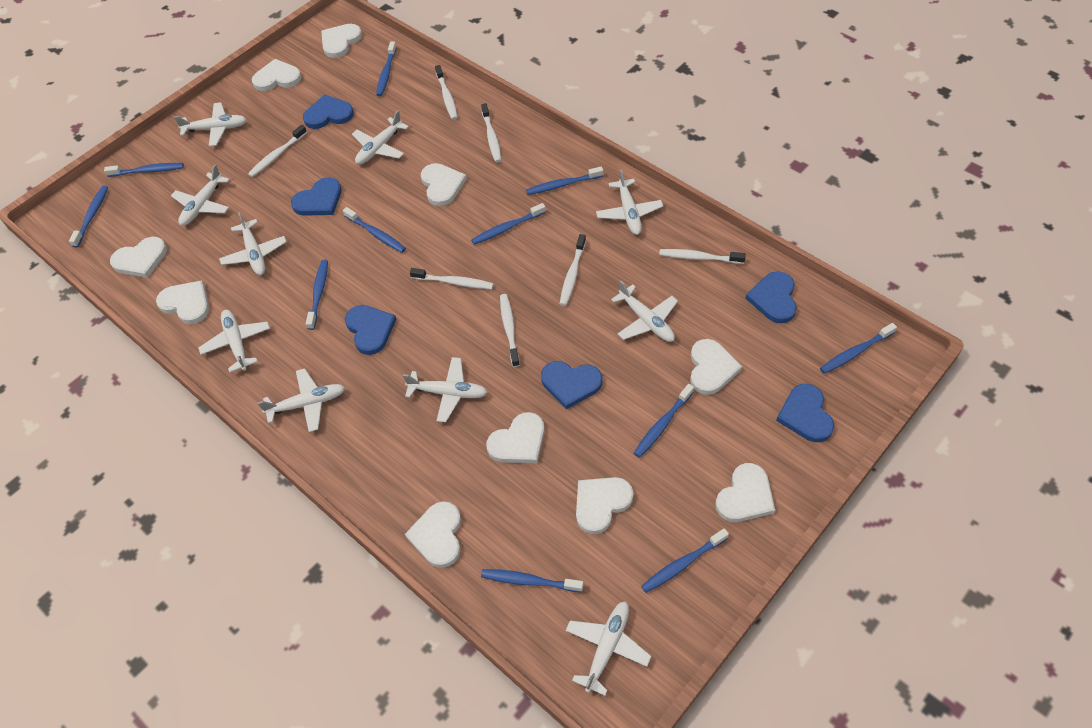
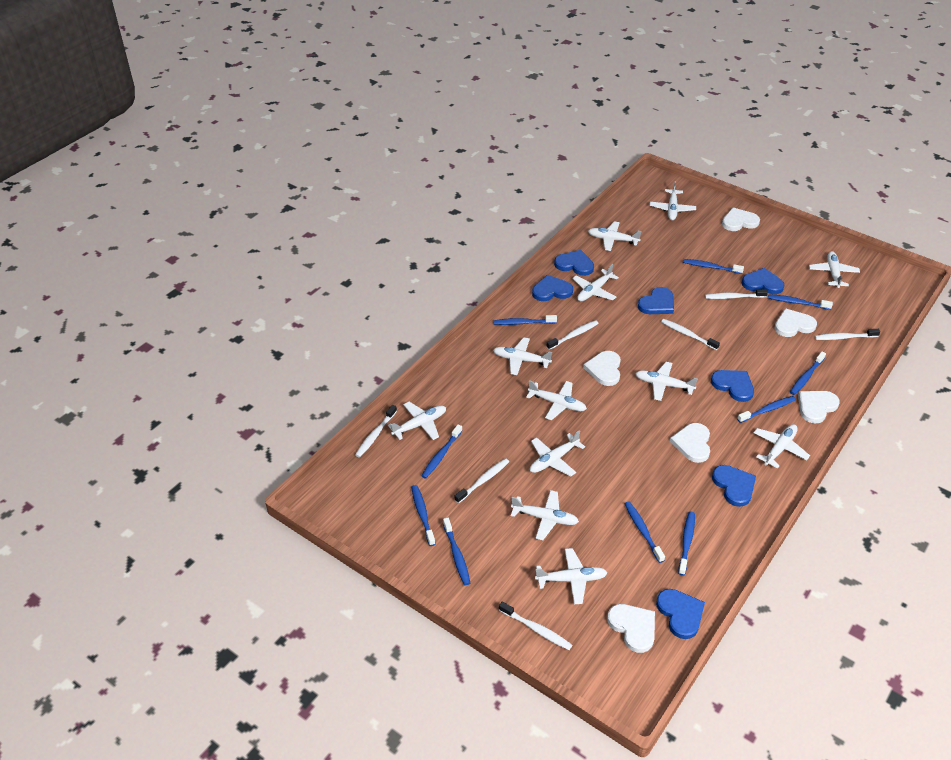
blue heart: [291,177,342,216] [303,94,354,129] [345,305,396,355] [541,361,602,409] [745,271,797,323] [776,384,834,442] = 6 -> [532,275,573,301] [554,250,594,276] [638,287,674,314] [656,589,705,639] [711,370,754,402] [712,465,756,507] [742,268,784,294] = 7
blue toothbrush: [69,186,108,247] [104,163,184,177] [306,260,328,330] [343,207,406,253] [376,41,397,96] [471,203,546,245] [481,569,584,592] [526,166,603,195] [634,384,694,458] [641,528,729,593] [820,323,897,374] = 11 -> [411,485,435,546] [421,424,462,478] [443,518,470,585] [493,315,557,325] [625,501,665,563] [678,512,695,575] [683,259,744,274] [737,396,796,423] [768,294,833,310] [790,352,826,395] = 10
white heart: [110,237,167,278] [156,280,209,324] [252,59,301,91] [321,24,362,58] [405,501,461,568] [421,163,467,206] [486,412,545,463] [576,477,634,534] [690,339,742,395] [715,463,775,522] = 10 -> [583,351,621,386] [607,604,655,653] [670,423,710,463] [722,207,760,231] [774,308,817,337] [798,391,840,423] = 6
white plane: [171,164,230,226] [174,102,247,146] [198,310,270,373] [219,212,286,275] [258,368,345,432] [352,110,409,164] [403,357,488,422] [565,601,651,696] [596,169,663,235] [611,281,678,342] = 10 -> [388,402,446,440] [493,337,552,375] [511,490,579,540] [526,380,587,421] [530,430,585,476] [535,548,608,604] [572,264,619,301] [588,221,642,251] [635,362,698,401] [650,181,696,221] [753,424,810,469] [809,251,860,288] = 12

